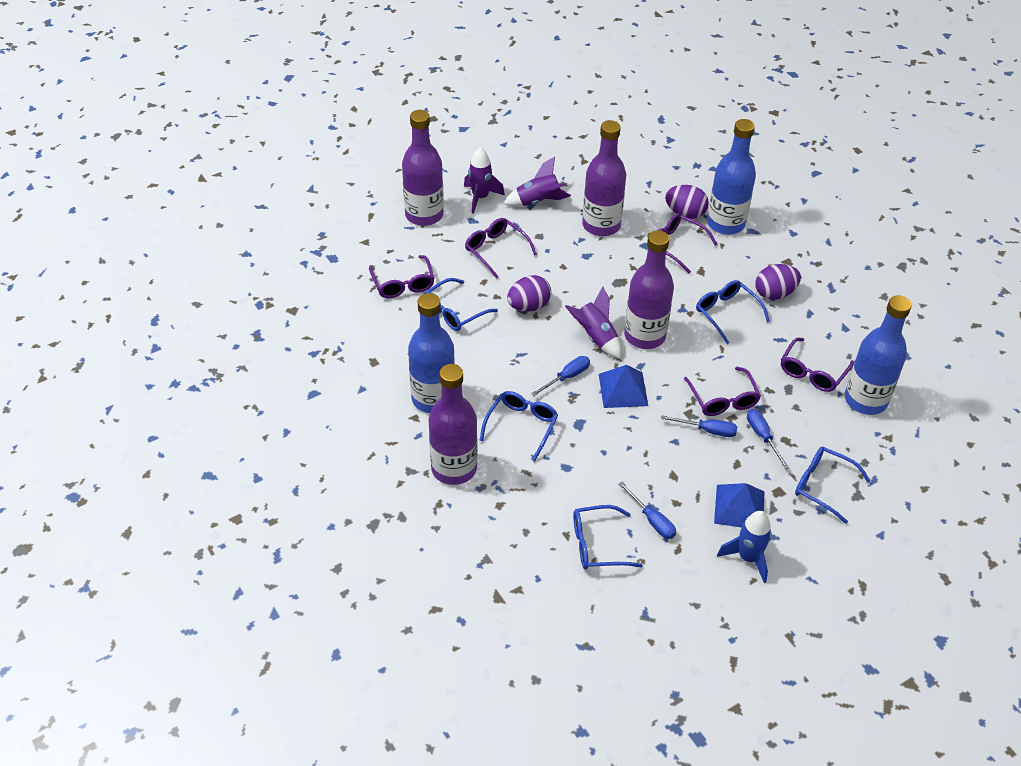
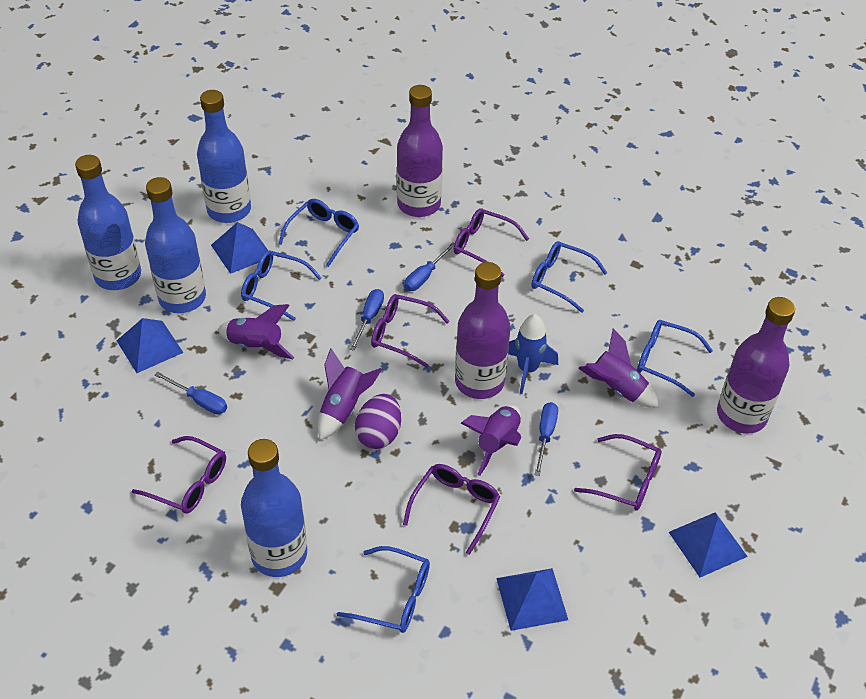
blue bottle: [408,293,455,413] [707,119,756,235] [845,295,912,415] = 3 -> [75,155,141,290] [145,177,206,313] [197,90,251,223] [241,439,307,577] = 4
blue pyramid: [599,365,648,408] [714,483,765,528] = 2 -> [117,318,184,373] [211,222,268,274] [496,568,568,631] [669,512,748,577] = 4
purple bottle: [402,110,444,226] [429,364,478,485] [582,120,626,236] [624,230,674,349] = 4 -> [397,85,443,217] [455,262,511,399] [717,297,795,434] = 3
purple egg: [507,275,551,312] [665,185,709,219] [756,264,801,300] = 3 -> [355,394,401,449] = 1
purple rocket: [464,147,505,214] [504,156,571,206] [565,286,622,359] = 3 -> [218,304,294,359] [318,348,382,440] [461,405,521,476] [578,328,659,408] = 4

